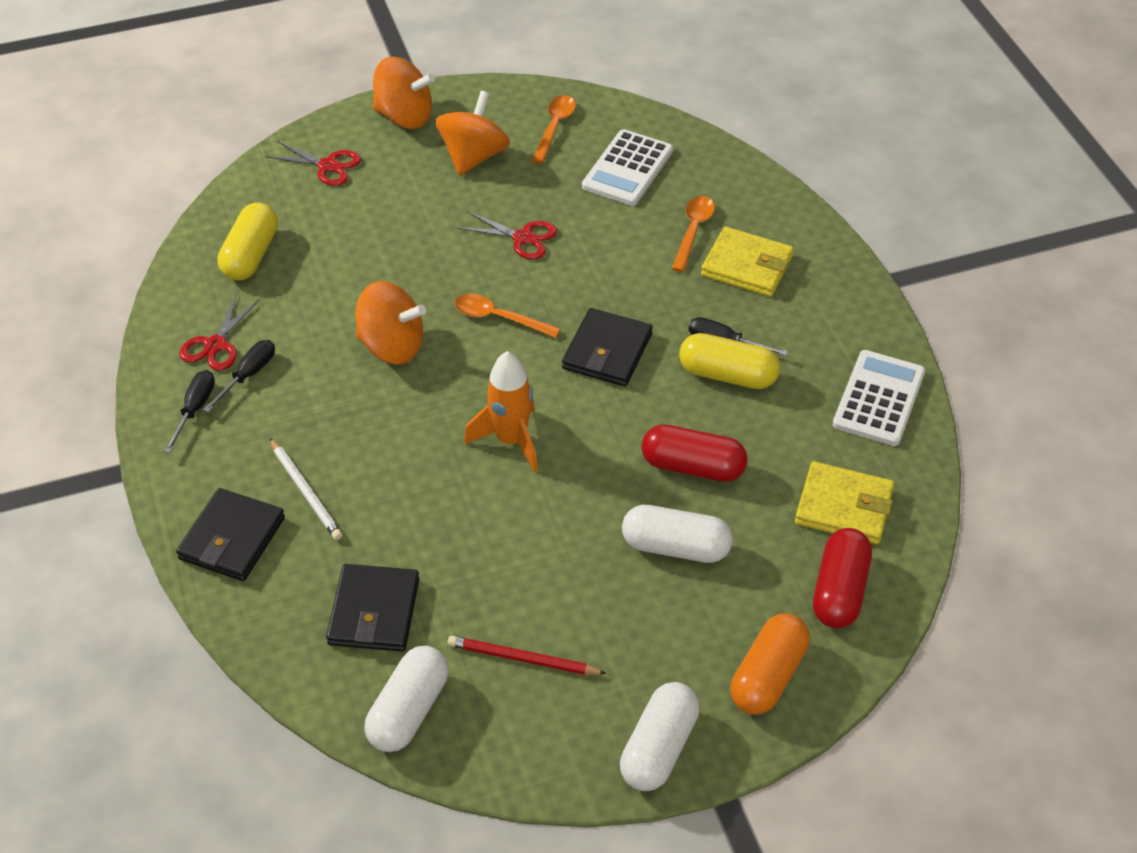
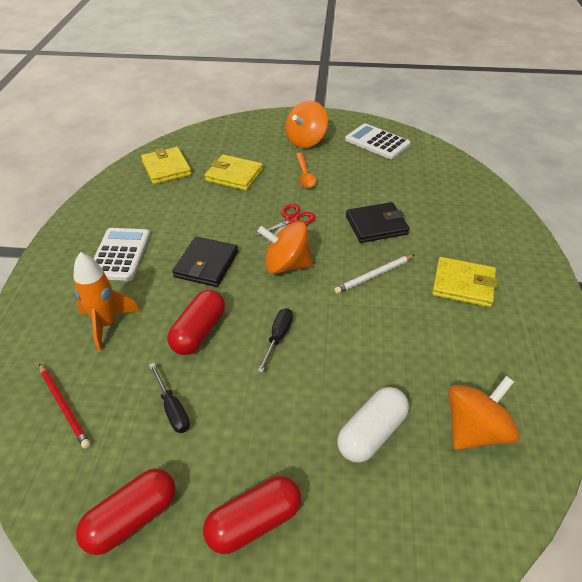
black screwdriver: [164,370,215,453] [203,340,275,412] [689,317,788,356] = 3 -> [149,363,190,433] [258,308,293,373] = 2
black wallet: [176,488,285,581] [326,564,419,652] [562,308,653,386] = 3 -> [172,237,238,287] [346,202,409,243] = 2
orange capsule: [730,613,810,715] = 1 -> none = 0
orange spoon: [454,294,560,338] [532,95,576,164] [672,196,715,272] = 3 -> [296,152,317,188] = 1
red capsule: [641,424,748,482] [813,528,872,629] = 2 -> [76,468,176,555] [167,290,225,355] [203,476,301,554] = 3
red scissors: [179,295,260,371] [266,141,361,186] [457,211,557,260] = 3 -> [254,204,316,245] = 1
white capsule: [364,646,448,752] [620,682,700,791] [622,505,733,563] = 3 -> [337,387,409,463] = 1
yellow capsule: [217,203,278,280] [679,333,780,389] = 2 -> none = 0
yellow wallet: [701,226,794,297] [795,461,894,544] = 2 -> [141,147,192,184] [205,154,263,190] [432,257,498,307] = 3

